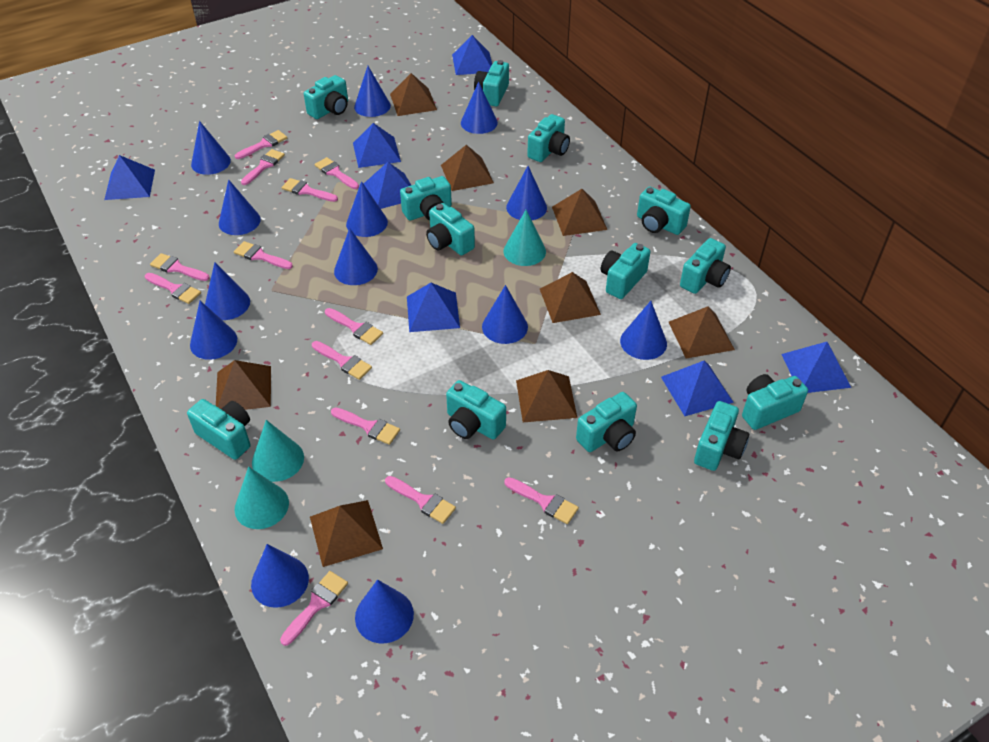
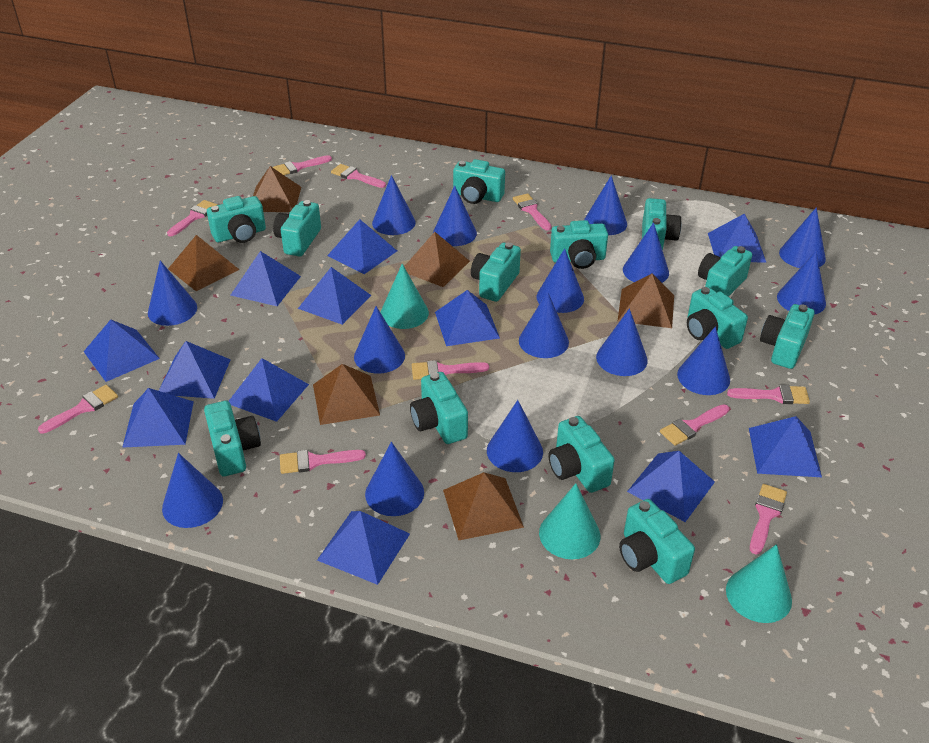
blue cone: [190,301,237,360] [191,121,231,175] [205,262,250,320] [219,179,261,235] [251,544,309,608] [334,228,378,285] [346,181,388,237] [354,66,391,117] [355,580,414,643] [461,82,498,134] [482,285,528,344] [506,166,547,220] [620,301,667,360] = 13 -> [148,260,197,326] [162,453,223,528] [354,306,405,374] [365,442,424,516] [372,175,416,235] [433,185,477,246] [487,400,543,472] [519,291,569,358] [537,248,584,313] [584,175,627,235] [596,308,648,376] [623,222,669,283] [677,327,730,395] [777,251,826,315] [779,207,826,268] = 15
blue pyramid: [104,155,155,200] [353,123,401,168] [364,162,411,209] [407,283,460,332] [452,35,492,75] [661,361,734,416] [782,342,851,393] = 7 -> [83,320,160,382] [122,388,194,448] [159,341,231,399] [229,358,309,422] [230,251,301,306] [298,267,371,325] [317,511,410,585] [327,219,397,274] [435,290,500,346] [627,451,715,522] [708,214,766,262] [749,416,822,477] = 12
brown pyramid: [216,360,271,410] [310,500,383,567] [390,73,437,116] [441,145,494,191] [516,370,577,422] [540,272,601,323] [552,189,608,236] [669,306,735,358] = 8 -> [168,235,240,291] [253,166,301,212] [313,364,380,425] [404,232,470,287] [443,472,524,540] [618,274,674,328] = 6
pink brush: [145,273,201,304] [150,253,210,281] [234,241,293,269] [235,130,287,159] [241,149,285,185] [280,571,348,646] [282,178,338,202] [312,341,372,380] [315,157,359,189] [325,308,383,345] [331,407,400,445] [385,476,456,524] [504,477,579,524] = 13 -> [38,385,118,434] [167,200,218,236] [273,155,332,175] [280,450,366,474] [331,164,386,188] [412,360,489,380] [513,194,551,231] [660,404,729,446] [727,385,810,404] [750,484,787,554] = 10

